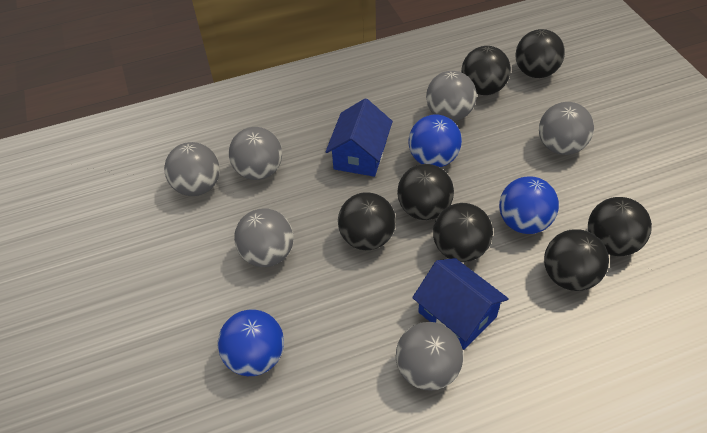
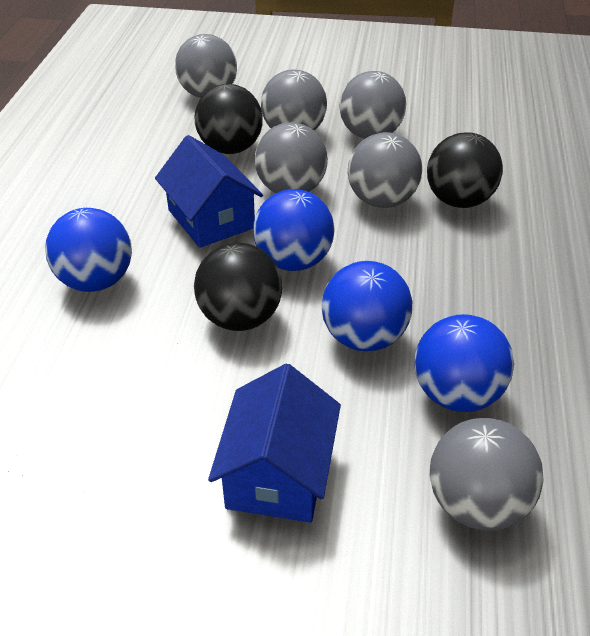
black ball: [338,192,396,250] [397,164,454,220] [433,203,493,262] [461,46,511,95] [515,29,565,78] [544,229,609,291] [588,197,652,256] = 7 -> [194,243,282,331] [195,84,263,154] [427,132,503,208] = 3
blue ball: [218,310,284,376] [408,114,462,167] [499,176,559,234] = 3 -> [45,208,132,292] [253,189,335,271] [322,261,412,351] [415,314,514,412] = 4

